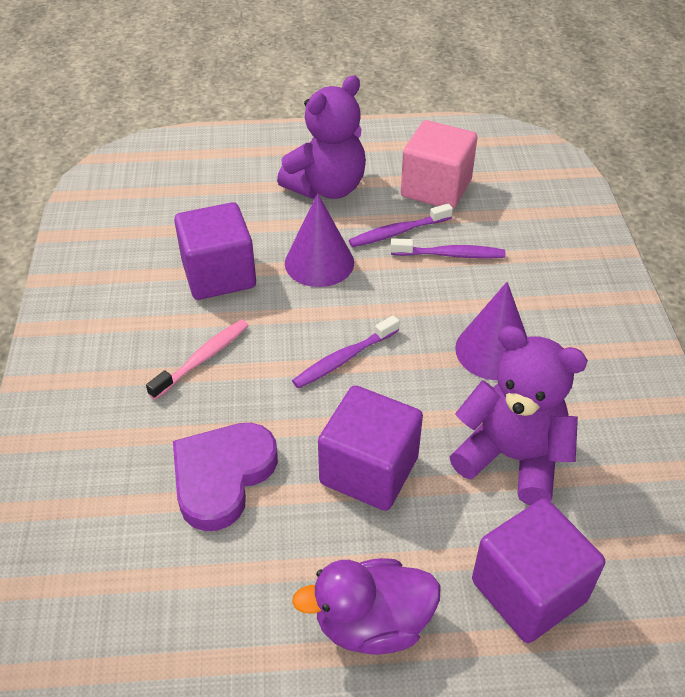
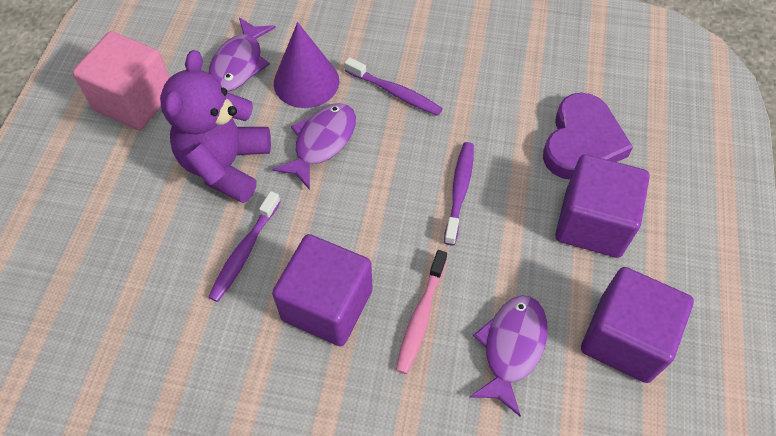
purple cone: [285,193,354,287] [455,282,527,380] = 2 -> [274,22,339,108] = 1
purple duck: [292,558,441,655] = 1 -> none = 0
purple fish: none = 0 -> [208,17,276,92] [272,103,356,190] [470,296,548,416] = 3
purple teddy bear: [277,75,366,199] [450,326,588,505] = 2 -> [160,50,271,203] = 1

